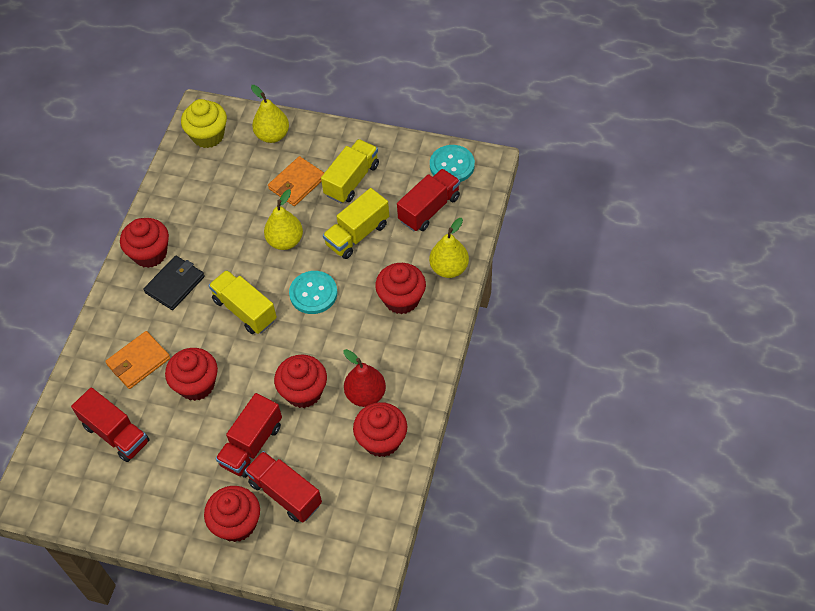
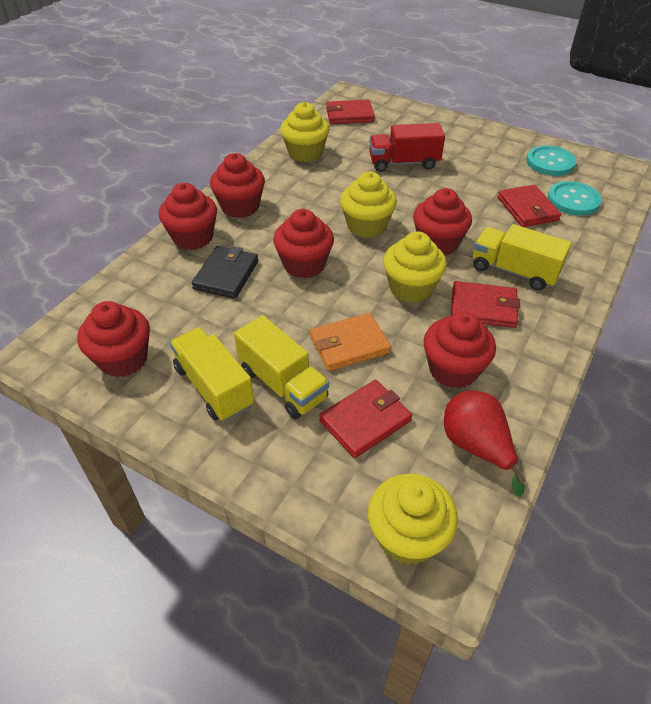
orange wallet: [105,331,170,389] [268,156,324,206] = 2 -> [310,313,391,371] = 1
red truck: [71,387,149,462] [216,393,282,478] [245,451,322,523] [397,169,460,231] = 4 -> [369,123,445,172] = 1
red wallet: none = 0 -> [319,380,412,458] [326,100,375,124] [451,281,520,328] [498,185,561,227] = 4
yellow cupcake: [181,99,227,148] = 1 -> [280,102,329,162] [340,172,397,238] [368,474,458,565] [383,231,447,303] = 4
yellow pear: [251,85,289,143] [264,189,303,250] [429,218,469,278] = 3 -> none = 0

